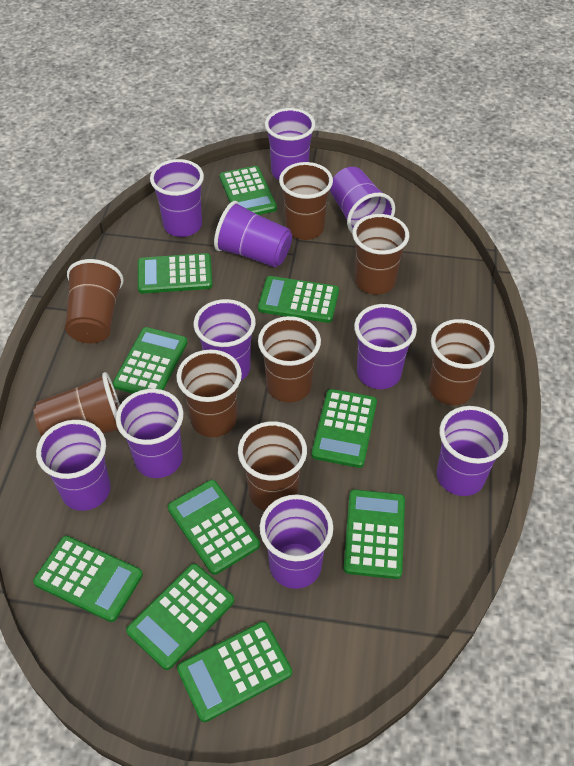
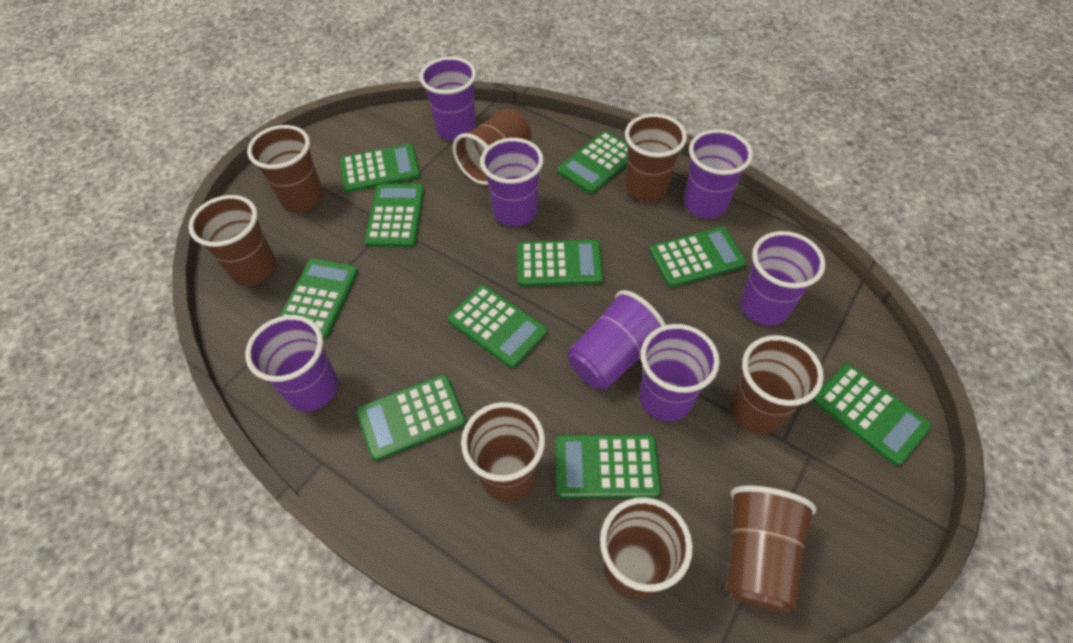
purple cup: [36,420,111,511] [116,389,183,478] [150,159,204,237] [194,299,256,381] [214,201,292,267] [260,495,333,589] [265,108,315,180] [330,167,395,233] [354,304,417,389] [437,406,508,496] = 10 -> [245,315,338,411] [420,57,476,141] [480,138,544,227] [568,290,666,390] [639,324,720,422] [684,129,753,219] [741,231,825,326] = 7

